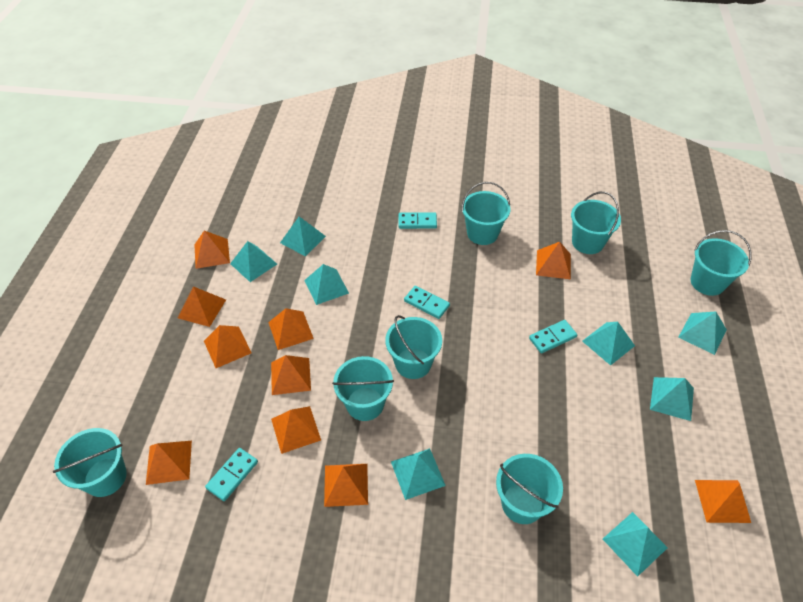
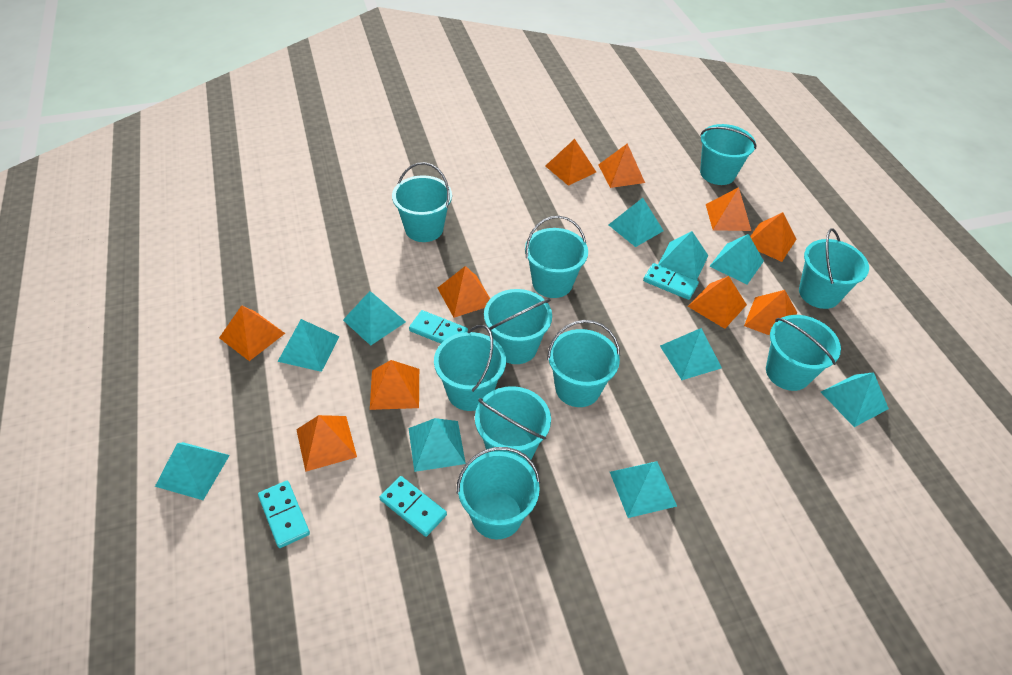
turquoise bucket: [53,428,127,497] [332,356,394,421] [385,315,442,379] [462,182,510,245] [496,454,563,524] [571,192,621,254] [691,230,752,296] = 7 -> [392,162,452,242] [434,325,506,411] [457,447,540,539] [475,386,551,463] [484,289,552,364] [525,216,588,298] [547,320,620,407] [700,124,757,185] [766,315,841,391] [799,228,869,309] = 10
turquoise pyramid: [230,241,277,282] [280,217,326,257] [304,264,349,305] [391,448,446,500] [582,322,635,365] [603,512,668,577] [650,377,694,421] [678,311,727,355] = 8 -> [155,442,230,500] [278,319,340,372] [343,291,406,346] [408,418,466,472] [608,198,664,247] [610,461,677,518] [658,231,709,280] [660,328,722,380] [709,234,764,284] [821,372,889,427] = 10

